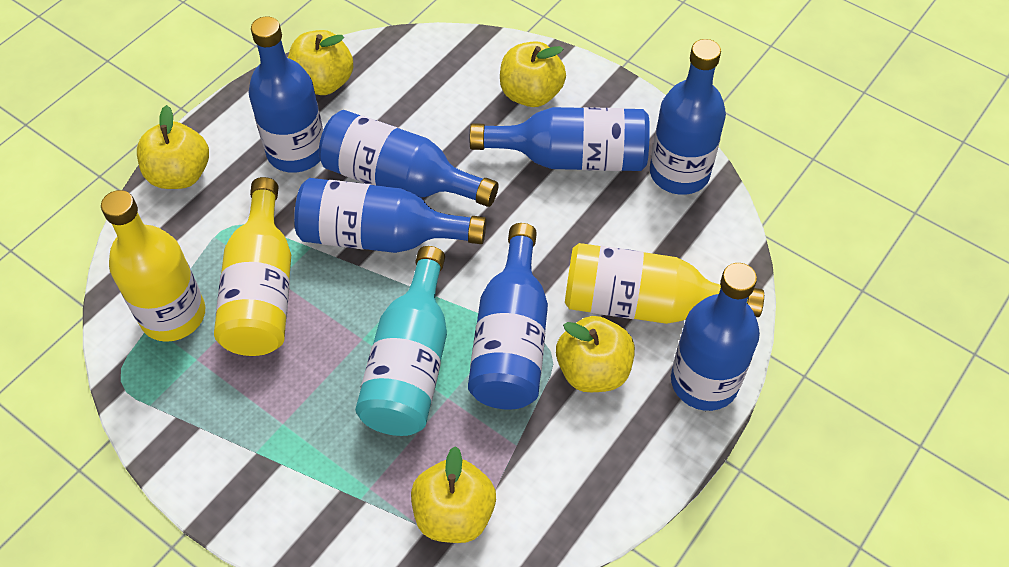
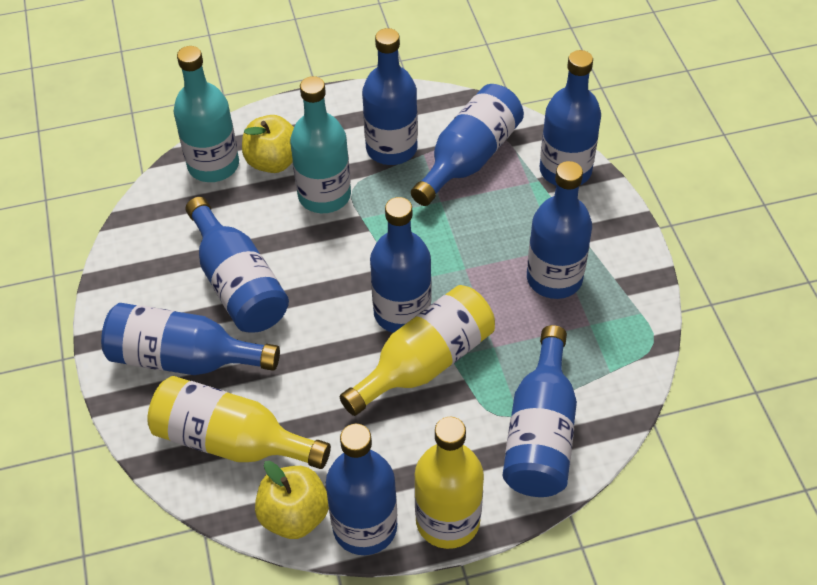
blue bottle: [249,16,323,173] [294,178,486,253] [319,110,498,207] [468,223,548,409] [470,107,650,171] [650,39,726,195] [671,263,760,411] = 7 -> [101,303,280,375] [186,197,289,332] [326,424,397,555] [362,28,418,165] [370,197,431,333] [411,84,524,206] [502,325,577,497] [527,161,592,299] [539,50,601,186] = 9
turquoise bottle: [355,246,447,436] = 1 -> [173,46,239,182] [290,76,351,213] = 2
yellow apple: [137,105,209,189] [288,30,353,95] [411,446,496,543] [500,41,566,107] [556,316,635,392] = 5 -> [242,115,294,173] [255,461,329,539] = 2

